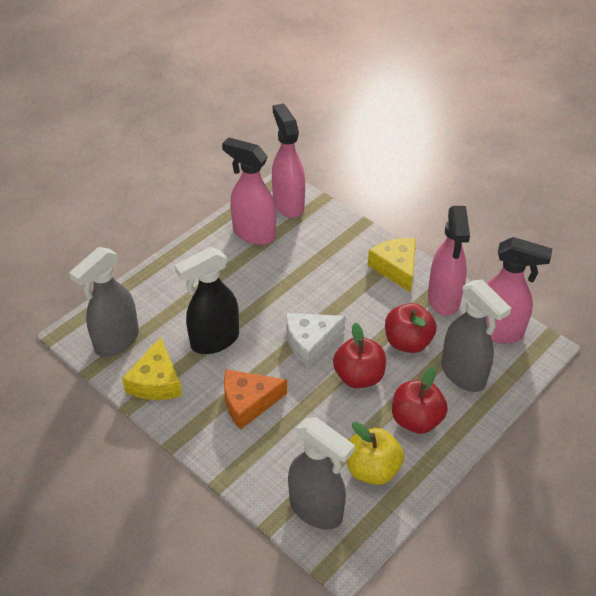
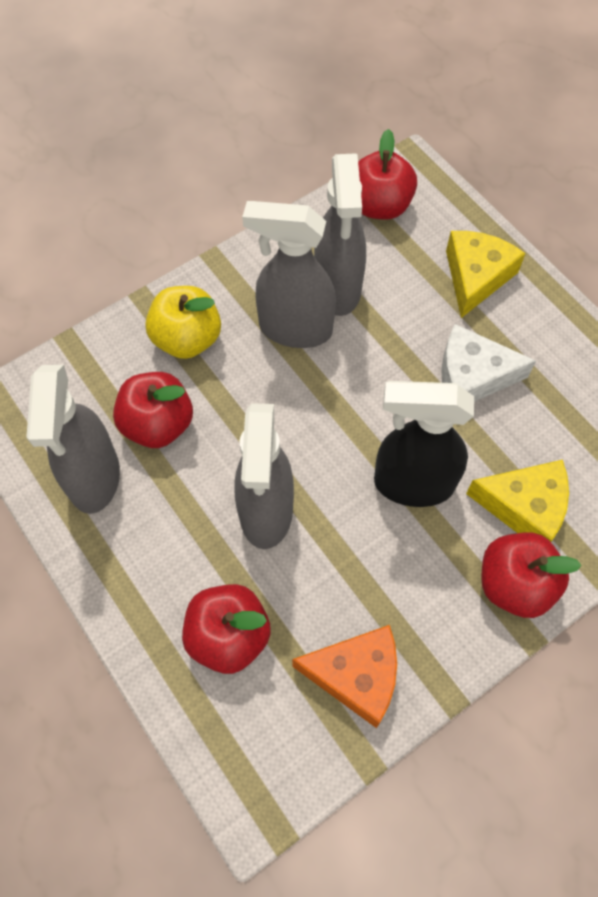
grey spray bottle: [69,247,139,357] [288,417,355,530] [441,279,511,392] = 3 -> [26,365,120,514] [235,403,294,549] [242,201,336,348] [314,154,366,316] = 4
pink spray bottle: [222,137,276,245] [272,103,305,218] [428,206,470,316] [486,237,553,343] = 4 -> none = 0
red apple: [333,322,386,388] [385,303,436,353] [392,367,448,434] = 3 -> [113,372,193,448] [182,584,271,674] [358,129,417,220] [481,533,582,618] = 4

